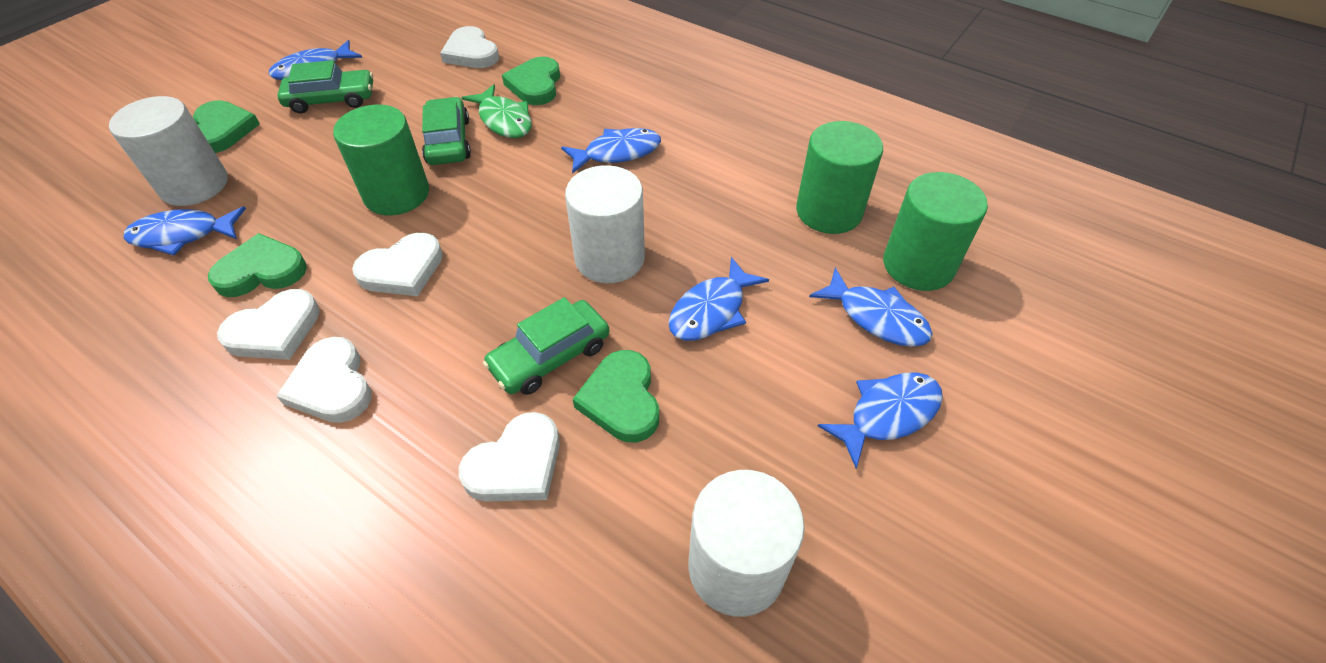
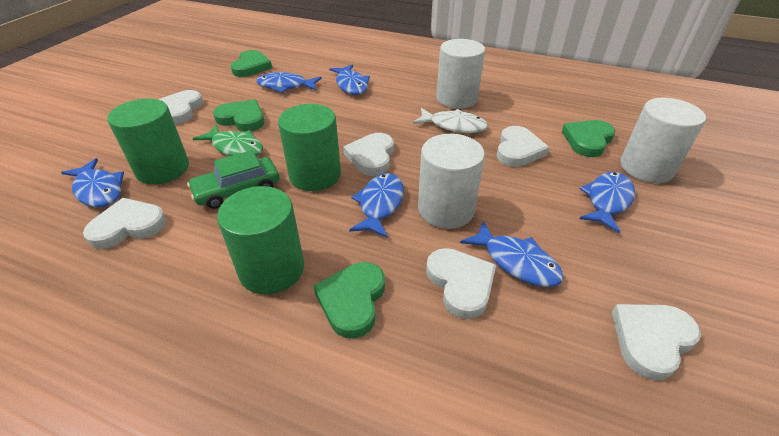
green car: [277,60,373,113] [422,97,471,165] [483,297,609,395] = 3 -> [187,150,279,209] = 1
white fish: none = 0 -> [413,108,488,133] = 1
white heart: [217,289,320,360] [277,337,372,423] [352,233,443,296] [440,26,499,68] [459,412,560,502] = 5 -> [83,198,167,249] [158,90,203,124] [343,133,394,176] [426,248,496,319] [497,126,550,167] [612,304,701,381] = 6

